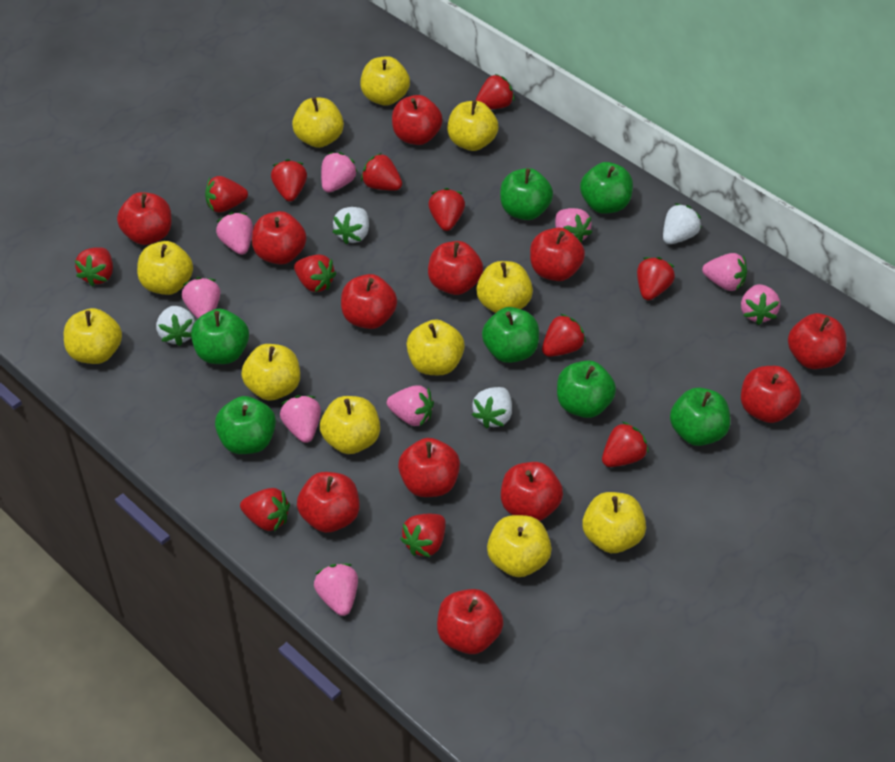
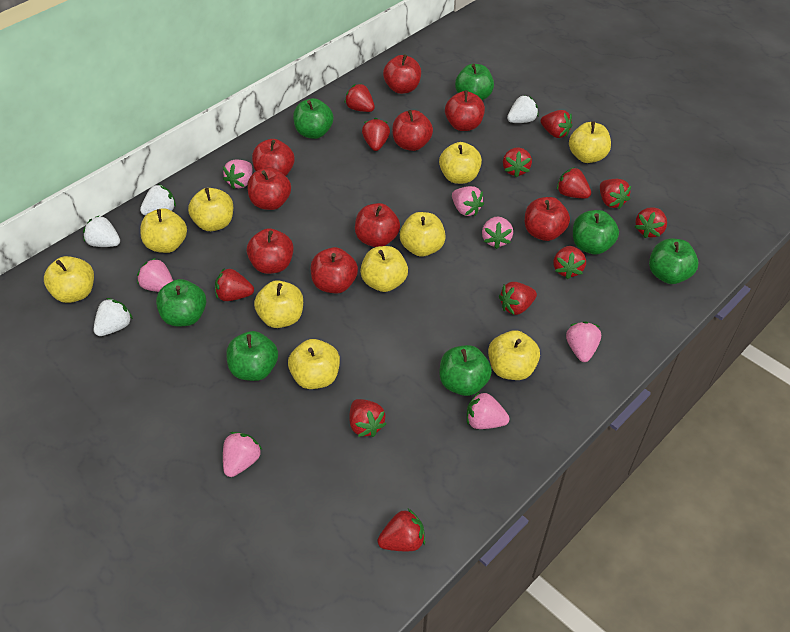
pink strawberry: [182,277,221,319] [216,212,253,255] [280,395,321,443] [314,564,358,616] [321,152,357,193] [387,385,434,426] [555,208,592,243] [702,253,747,291] [741,284,780,325] = 9 -> [137,258,173,292] [223,159,253,189] [223,432,262,477] [452,186,484,216] [467,391,509,429] [482,216,513,249] [566,322,601,362] = 7
red apple: [117,192,172,245] [252,211,306,264] [297,472,359,533] [341,274,397,329] [392,95,443,145] [398,438,460,497] [428,241,483,295] [437,589,504,654] [501,462,563,521] [530,228,585,281] [741,366,801,423] [788,313,846,369] = 12 -> [247,167,291,210] [247,228,294,274] [252,139,295,176] [311,247,358,293] [355,203,400,247] [383,54,421,94] [392,110,433,151] [445,90,485,131] [525,197,570,241] = 9
yellow apple: [64,308,122,364] [137,241,193,295] [241,344,300,401] [292,97,344,148] [320,396,380,454] [360,56,410,106] [406,319,465,375] [447,100,499,151] [476,261,533,313] [487,515,552,577] [582,492,646,553] = 11 -> [44,256,94,303] [140,208,187,253] [188,188,233,231] [254,280,303,328] [288,339,340,389] [360,246,408,292] [400,212,446,257] [439,142,482,184] [488,330,540,380] [569,121,611,163] = 10

